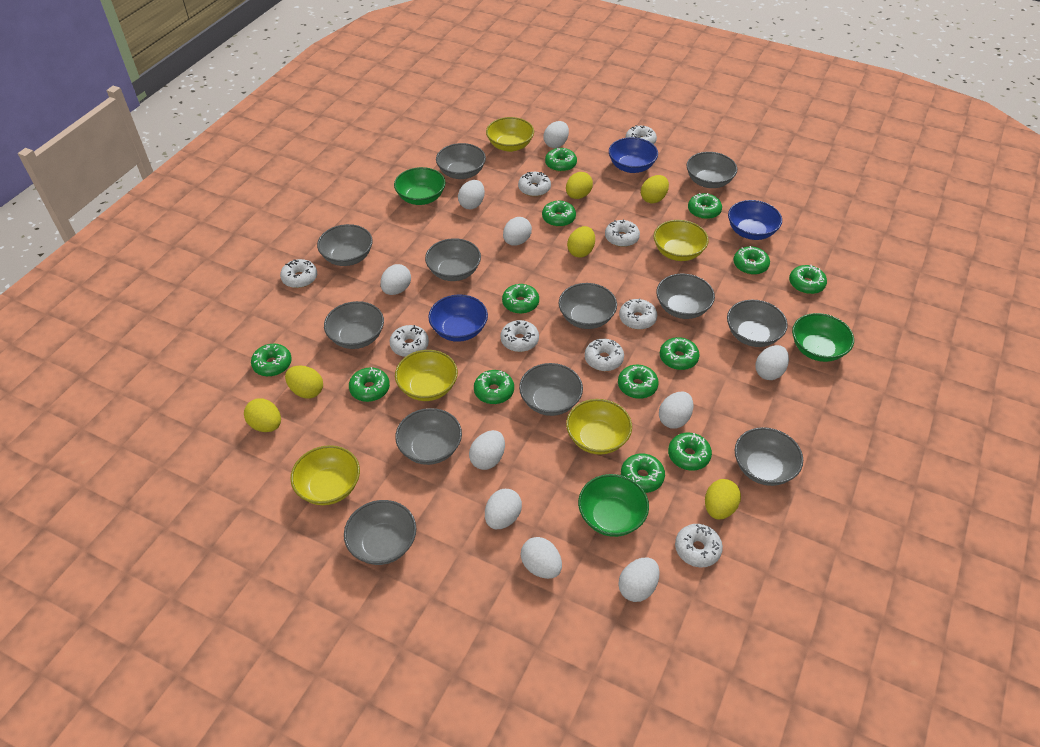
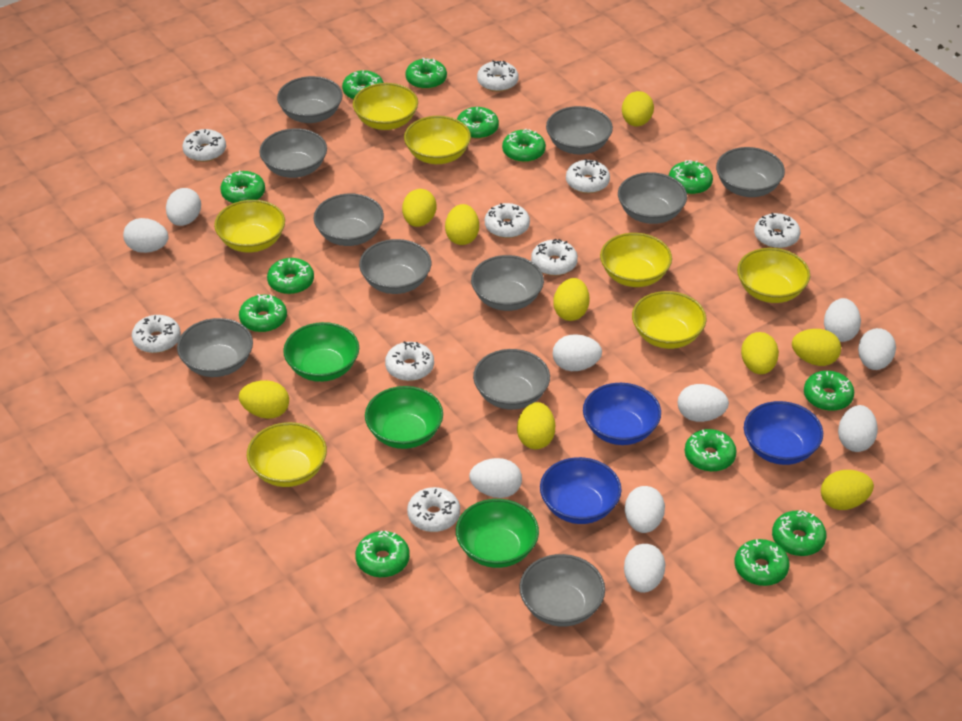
grey bowl: [317,224,373,266] [324,301,384,349] [344,500,416,565] [395,408,462,465] [425,238,481,281] [436,143,486,179] [519,363,583,416] [559,283,617,329] [656,274,715,319] [686,152,737,188] [727,300,788,347] [735,427,803,486] = 12 -> [177,318,253,377] [259,128,327,178] [277,76,343,123] [313,194,384,246] [359,239,431,294] [471,255,544,311] [473,349,550,410] [519,554,605,627] [546,106,613,155] [618,172,687,224] [716,147,785,197] = 11
yellow bowl: [290,445,360,505] [395,350,458,401] [486,117,534,152] [566,399,632,455] [654,220,709,261] = 5 -> [214,200,285,252] [247,422,327,487] [353,83,418,130] [404,116,471,164] [600,233,672,287] [632,291,707,349] [737,248,810,303] = 7
yellow egg: [244,398,281,432] [285,366,323,399] [566,172,593,199] [567,226,595,257] [641,175,669,204] [705,479,741,520] = 6 -> [239,380,289,419] [402,189,436,227] [445,204,479,245] [517,402,555,449] [553,278,589,321] [622,91,654,126] [741,332,779,374] [792,329,841,366] [821,470,874,510] = 9

